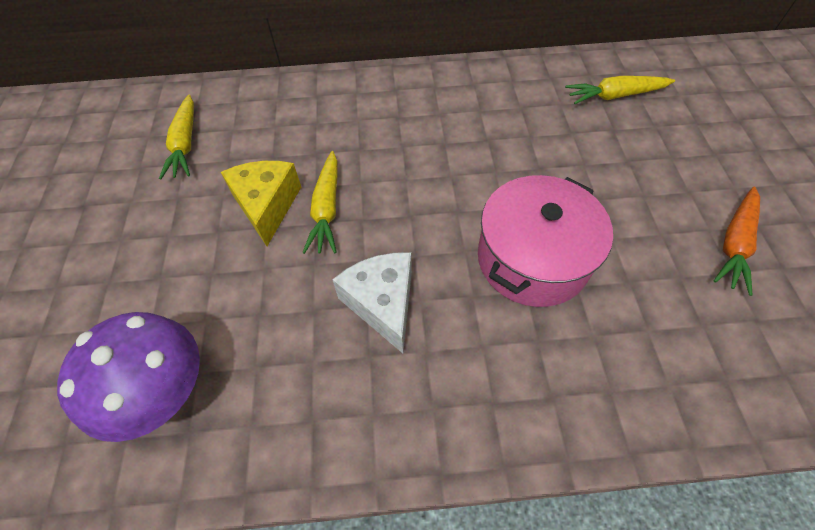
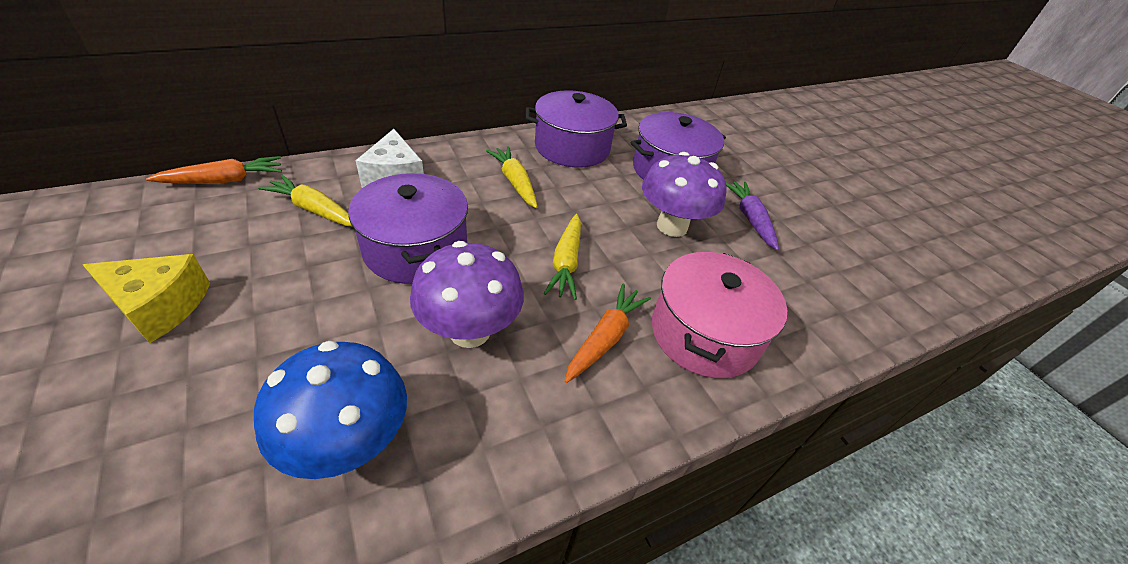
blue mushroom: none = 0 -> [254,341,407,479] = 1
orange carrot: [714,187,760,296] = 1 -> [146,156,282,184] [565,284,651,383] = 2
purple carrot: none = 0 -> [726,182,779,251] = 1
purple mushroom: [57,312,200,442] = 1 -> [410,241,524,348] [642,152,727,237] = 2
purple pot: none = 0 -> [348,173,468,284] [526,90,627,167] [631,112,726,180] = 3

